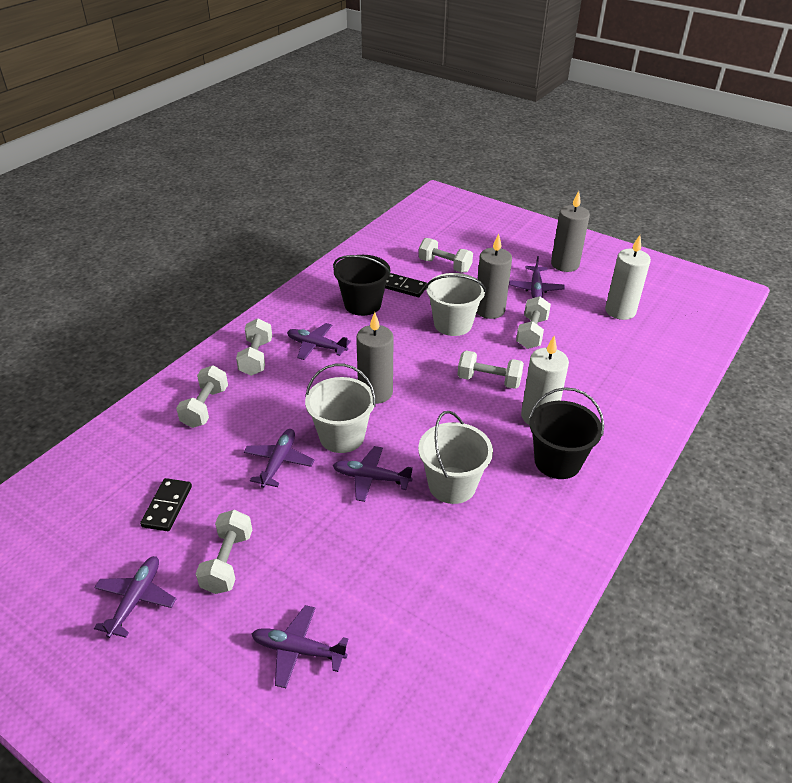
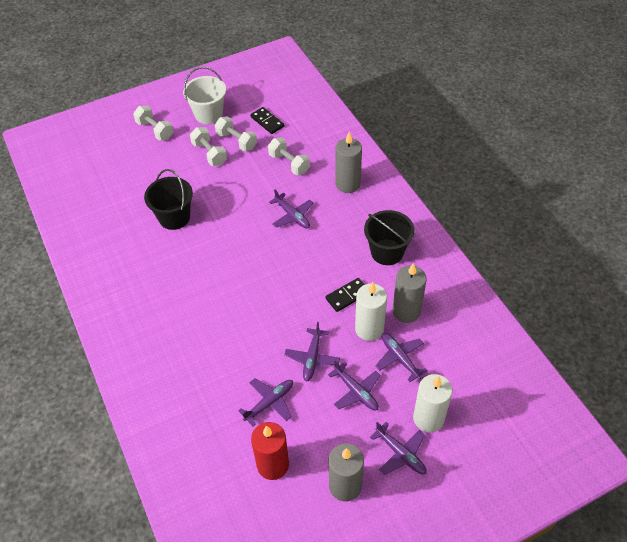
red candle: none = 0 -> [251,422,289,480] = 1
white bucket: [305,364,376,453] [418,411,493,504] [425,273,486,336] = 3 -> [183,67,226,124] = 1
white dumbbell: [176,365,228,428] [196,510,252,594] [236,318,272,376] [419,238,473,273] [457,350,524,389] [516,296,551,349] = 6 -> [133,105,173,141] [190,127,227,166] [215,116,257,151] [268,137,310,175] = 4

